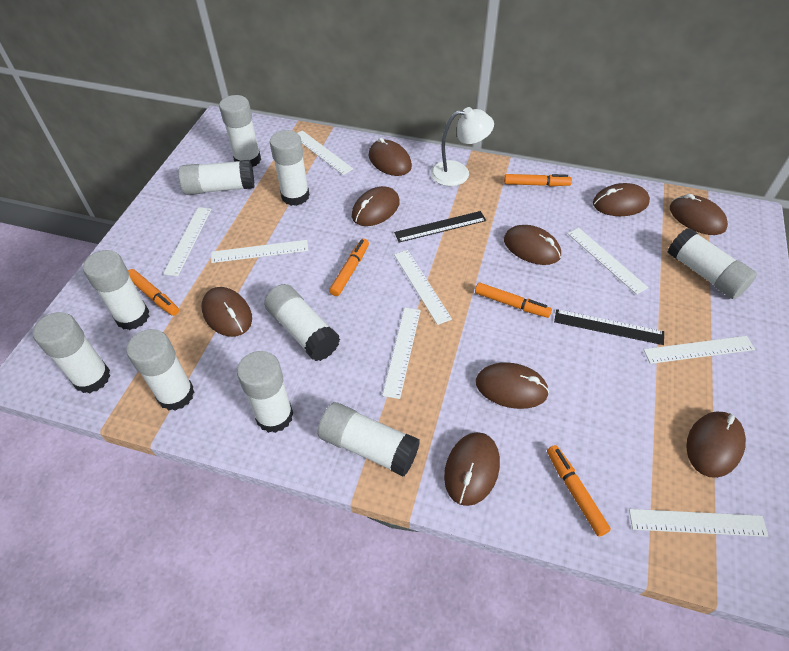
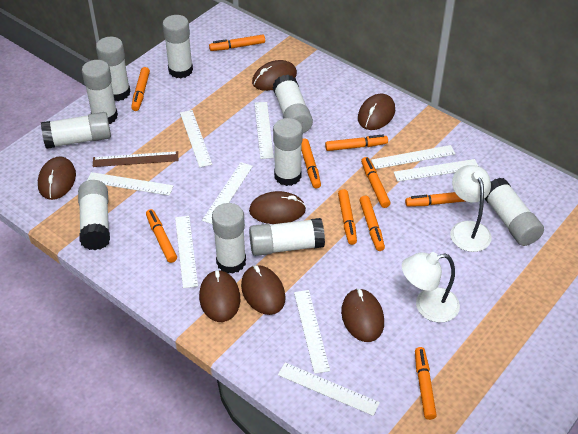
black ruler: [394,211,486,243] [554,309,664,345] = 2 -> none = 0
brown mouse: [202,287,252,337] [352,186,400,226] [369,137,412,176] [444,432,500,506] [476,362,549,409] [504,225,561,265] [593,183,650,216] [670,194,728,235] [686,412,746,478] = 9 -> [38,156,76,200] [199,270,240,322] [241,265,286,315] [249,191,306,224] [252,60,297,91] [341,288,384,342] [358,94,395,130] = 7
brown ruler: none = 0 -> [93,151,178,167] = 1
orange marker: [128,269,179,316] [329,239,369,296] [475,283,552,318] [504,174,572,186] [547,445,611,536] = 5 -> [131,67,150,111] [146,209,177,263] [209,34,265,51] [301,139,321,189] [325,135,388,151] [338,189,357,245] [360,196,385,251] [361,157,390,208] [405,192,465,207] [415,347,437,420] = 10
white lamp: [431,107,494,186] = 1 -> [402,252,460,323] [450,165,492,252] = 2
white ruler: [163,207,211,276] [211,240,308,263] [298,130,353,175] [382,308,421,399] [394,250,452,325] [567,228,648,295] [629,509,768,537] [643,336,755,364] = 8 -> [87,172,174,196] [175,216,198,288] [180,110,212,167] [202,162,253,224] [255,102,274,159] [278,363,380,416] [294,290,330,374] [371,145,455,169] [394,159,478,182] = 9

